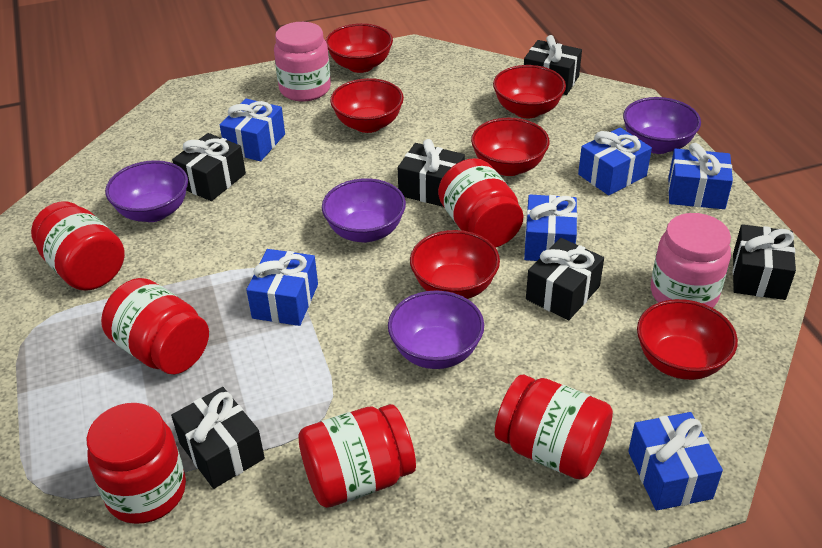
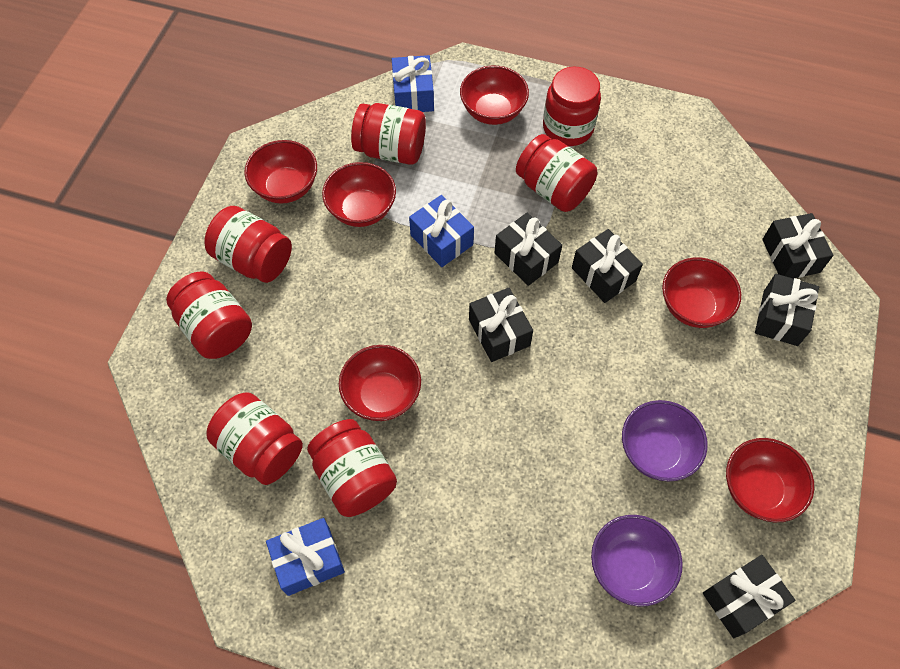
blue gift: [220,99,285,161] [246,249,318,326] [524,194,578,261] [578,128,652,196] [628,412,723,510] [668,143,733,209] = 6 -> [266,518,345,596] [392,55,434,112] [409,195,474,267] = 3
pink jar: [274,22,331,102] [651,213,731,308] = 2 -> none = 0
purple bowl: [105,160,188,222] [322,178,406,242] [388,290,484,369] [623,97,701,154] = 4 -> [591,515,683,607] [622,400,708,482] = 2
red jar: [31,202,125,291] [86,403,186,524] [101,278,209,374] [298,404,416,508] [438,158,523,248] [495,375,613,479] = 6 -> [166,271,252,359] [204,206,292,283] [206,392,303,485] [307,419,397,517] [351,103,426,165] [516,134,597,212] [543,67,601,146] = 7

